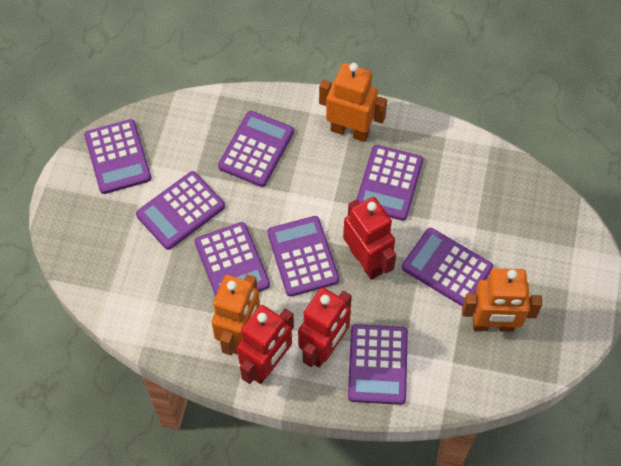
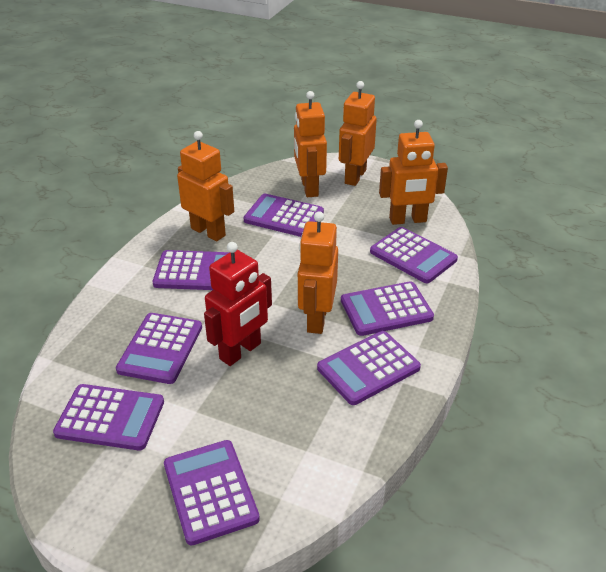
orange robot: [211,274,260,355] [319,63,387,142] [462,268,542,332] = 3 -> [177,131,234,241] [294,91,327,197] [298,211,338,334] [339,81,377,186] [379,120,448,225] = 5
red robot: [237,305,294,384] [298,287,352,367] [343,197,396,280] = 3 -> [204,242,272,366] = 1

